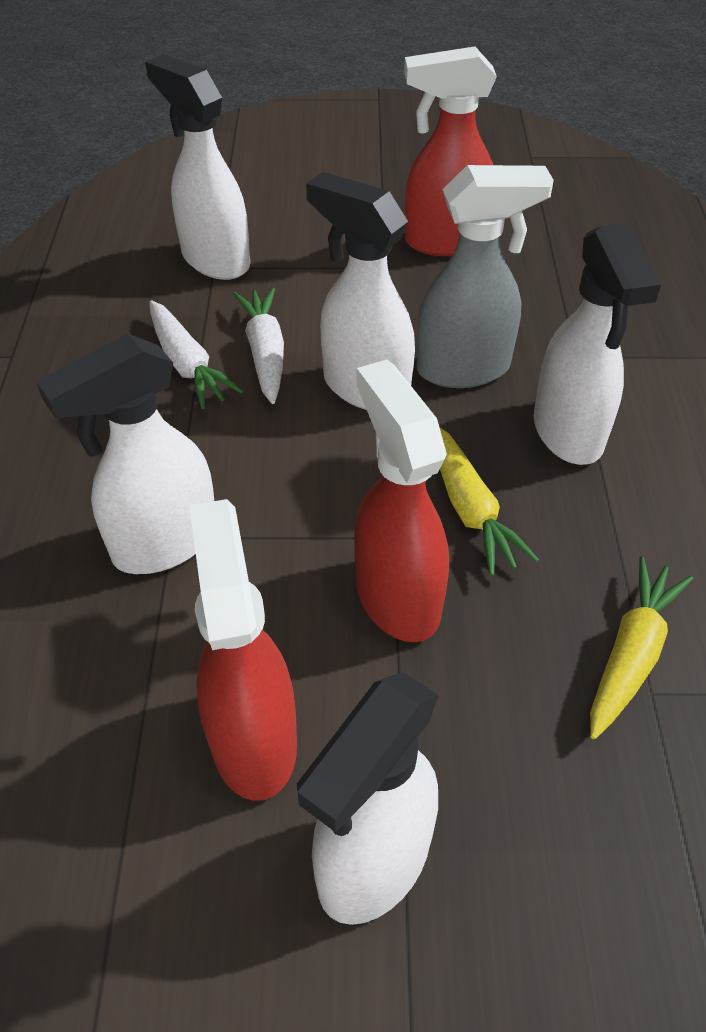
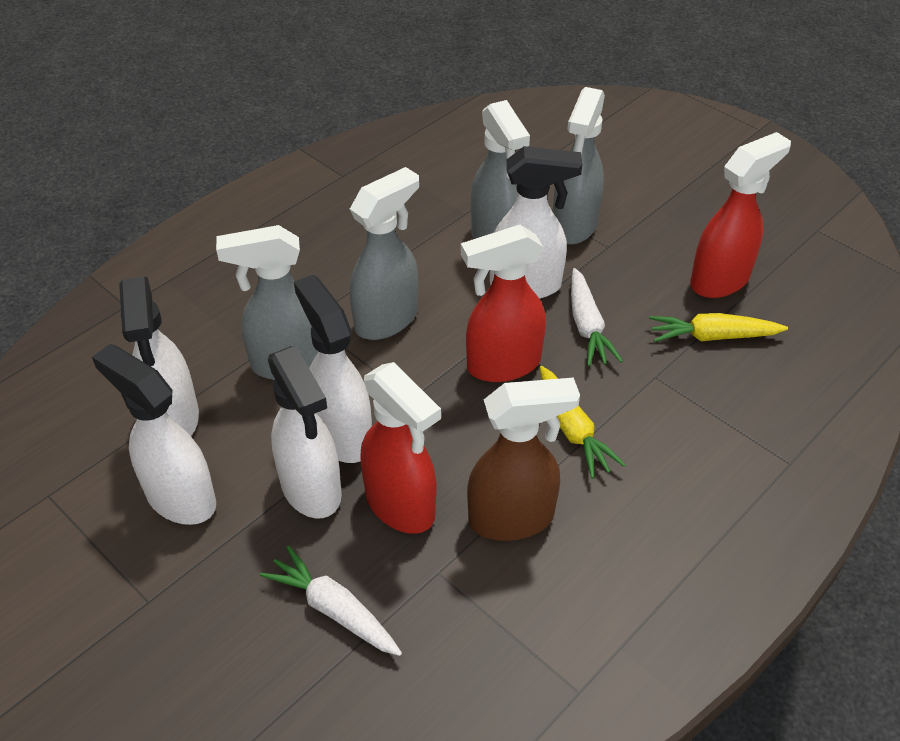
brown spray bottle: none = 0 -> [467,377,580,541] = 1
grey spray bottle: [417,165,554,388] = 1 -> [216,225,319,380] [350,167,419,340] [471,100,530,239] [553,87,605,245] = 4

